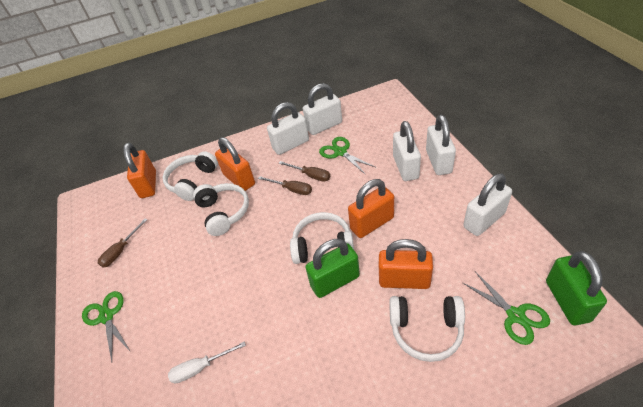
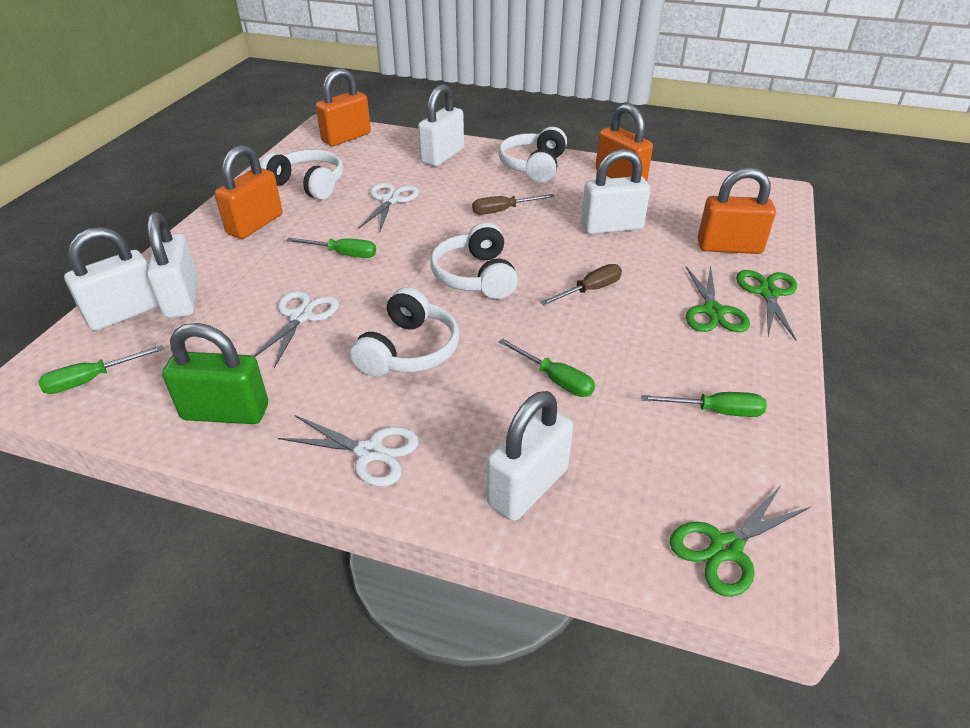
brown screwdriver: [98,219,147,268] [258,176,312,195] [279,161,330,182] = 3 -> [472,194,555,215] [540,264,622,306] = 2
green padlock: [305,239,360,298] [546,251,607,326] = 2 -> [162,323,268,424] = 1
green screwdriver: none = 0 -> [38,345,164,394] [286,238,376,258] [499,339,595,397] [641,392,767,417] = 4
white scissors: none = 0 -> [253,291,339,368] [278,415,419,487] [358,183,419,231] = 3
white screwdriver: [168,341,246,383] = 1 -> none = 0

